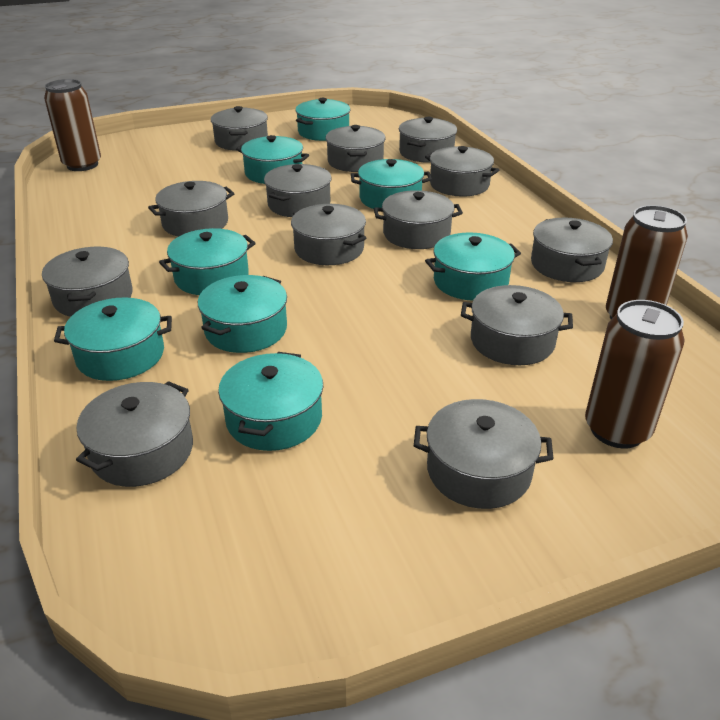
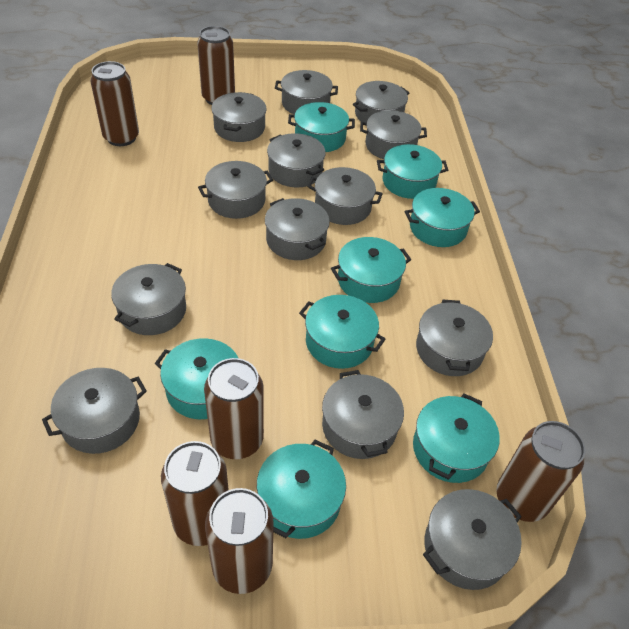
brown can: [44,79,101,171] [585,300,684,448] [606,205,688,319] = 3 -> [90,61,139,146] [161,441,229,546] [197,26,235,105] [204,358,264,459] [205,488,274,594] [496,421,585,522] = 6

